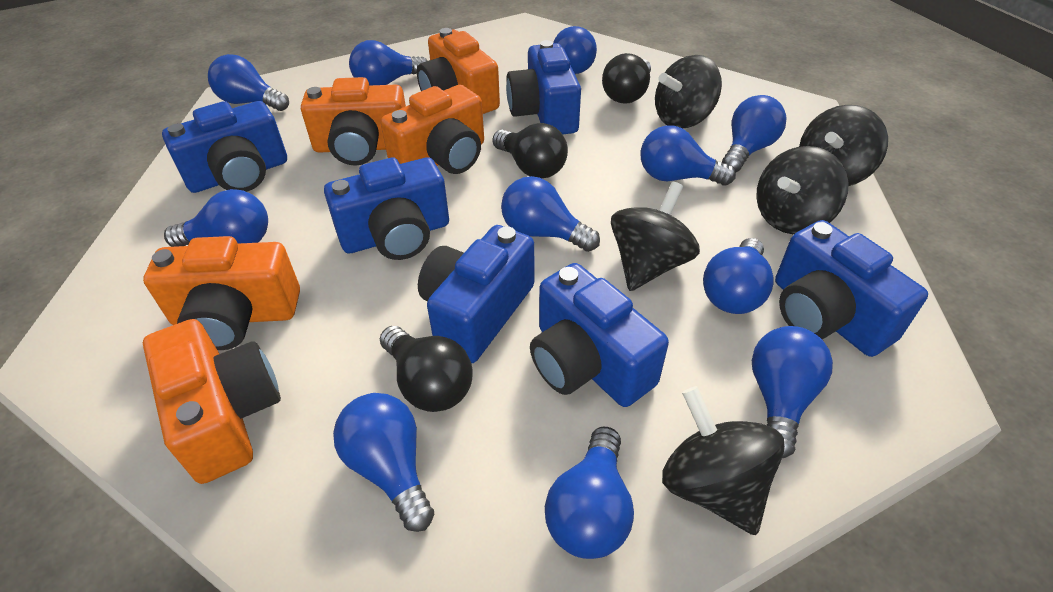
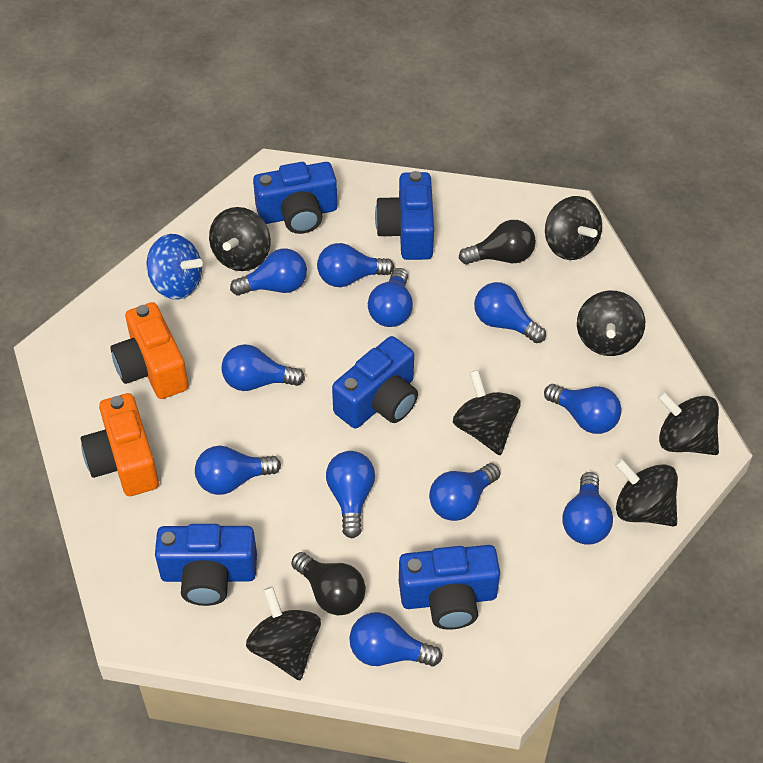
black light bulb: [380,326,472,412] [492,123,568,178] [602,53,651,104] = 3 -> [291,552,366,615] [459,220,536,264] = 2
black spinning top: [611,182,700,291] [655,55,722,128] [662,386,785,535] [756,146,849,234] [799,105,888,186] = 5 -> [209,207,271,271] [246,586,321,680] [453,370,520,455] [545,196,602,260] [577,291,645,356] [615,458,678,526] [657,391,719,455] = 7
blue camera: [162,101,287,193] [324,158,449,260] [418,225,534,363] [506,40,581,134] [530,263,669,407] [775,220,928,357] = 6 -> [155,524,257,606] [253,162,337,234] [332,336,418,429] [375,171,434,260] [399,545,500,630] = 5
blue spinning top: none = 0 -> [147,234,203,300] = 1
orange camera: [143,236,300,350] [143,319,281,484] [301,77,406,166] [381,85,484,174] [417,28,500,114] = 5 -> [81,393,159,496] [111,302,189,399] = 2

